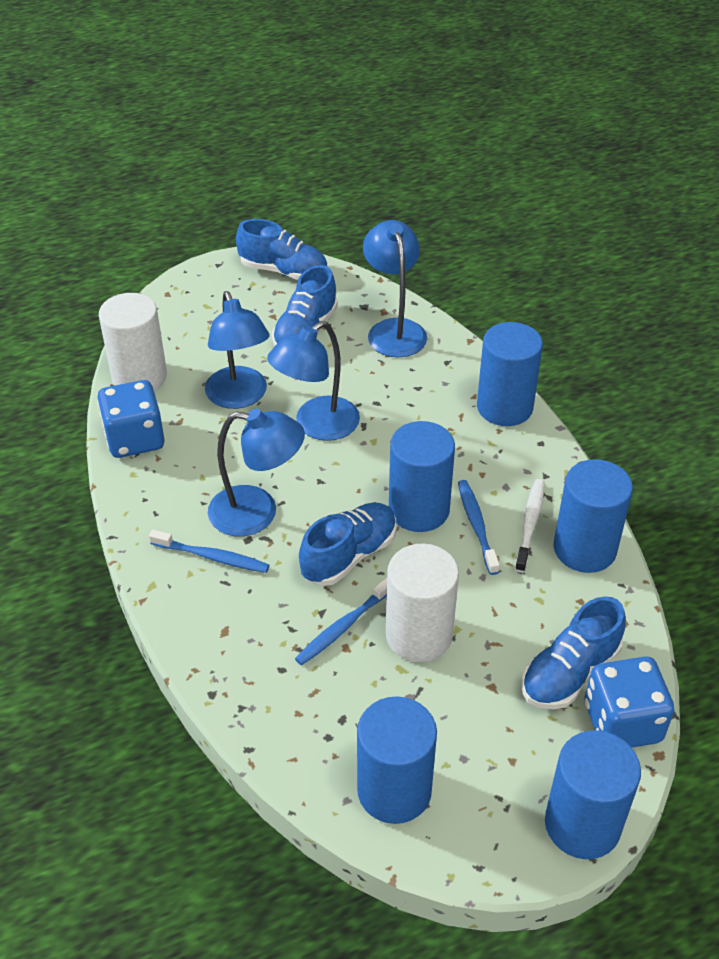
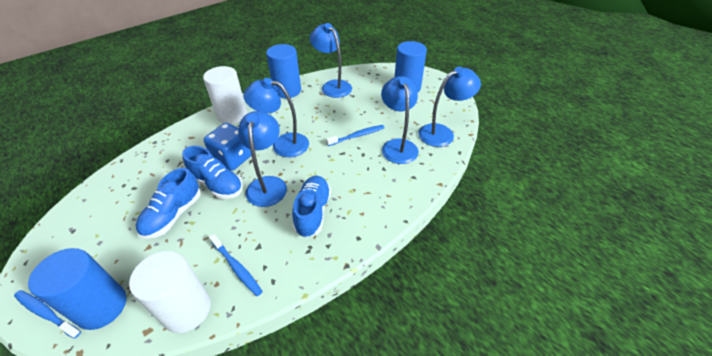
blue cylinder: [357,696,437,824] [389,421,455,532] [477,322,543,426] [545,730,641,859] [554,459,633,573] = 5 -> [28,248,126,330] [266,44,301,98] [395,41,427,93] = 3
blue dice: [97,380,165,458] [585,656,675,748] = 2 -> [204,123,251,171] = 1
blue lamp: [205,291,270,409] [208,409,305,537] [267,321,360,441] [363,220,427,357] = 4 -> [238,111,287,207] [243,78,309,157] [310,23,352,98] [381,76,419,164] [418,67,481,147] = 5
blue shoe: [236,219,327,280] [272,265,338,346] [299,503,396,586] [522,596,626,709] = 4 -> [136,168,201,239] [182,146,243,199] [292,176,331,238] = 3
white toothbrush: [515,479,544,573] = 1 -> none = 0

